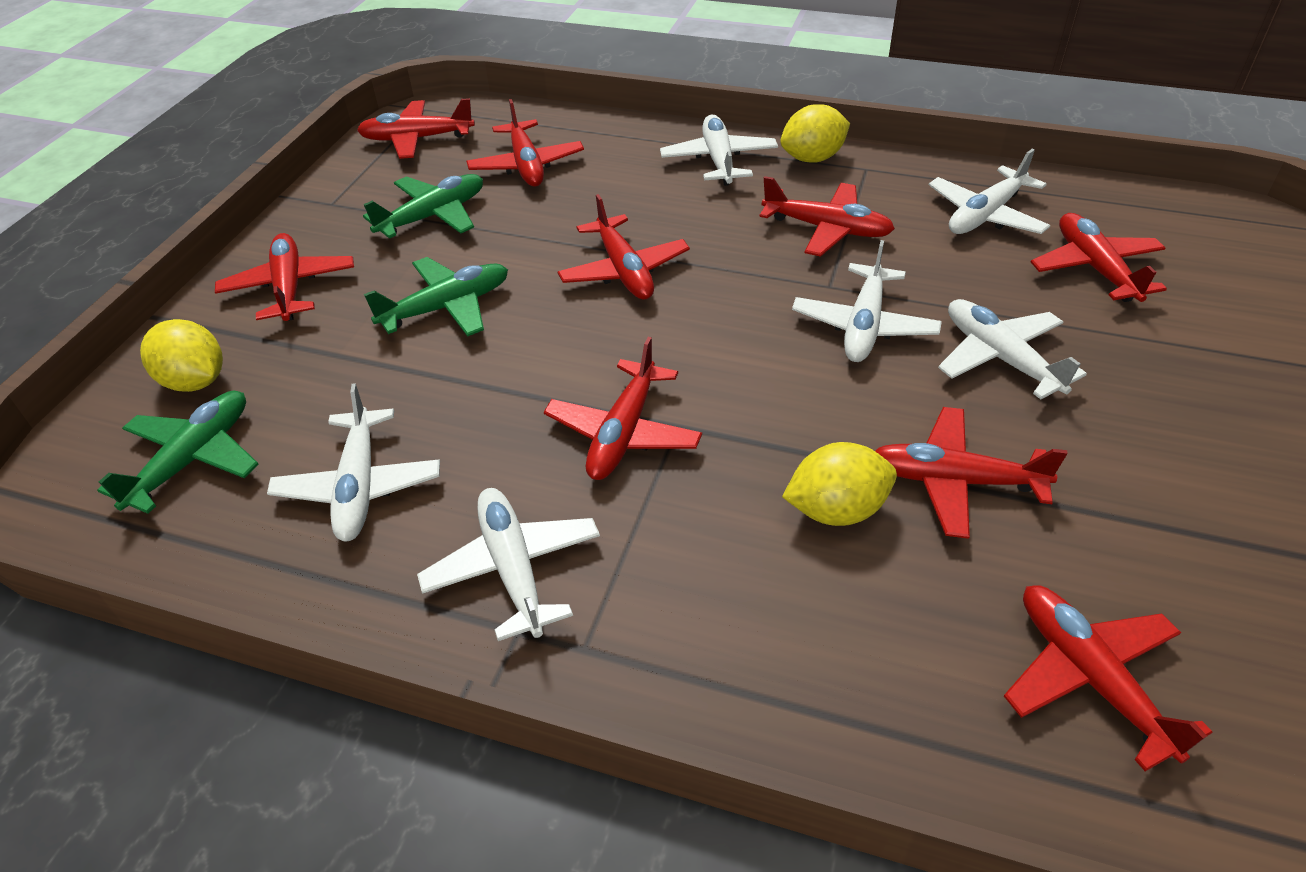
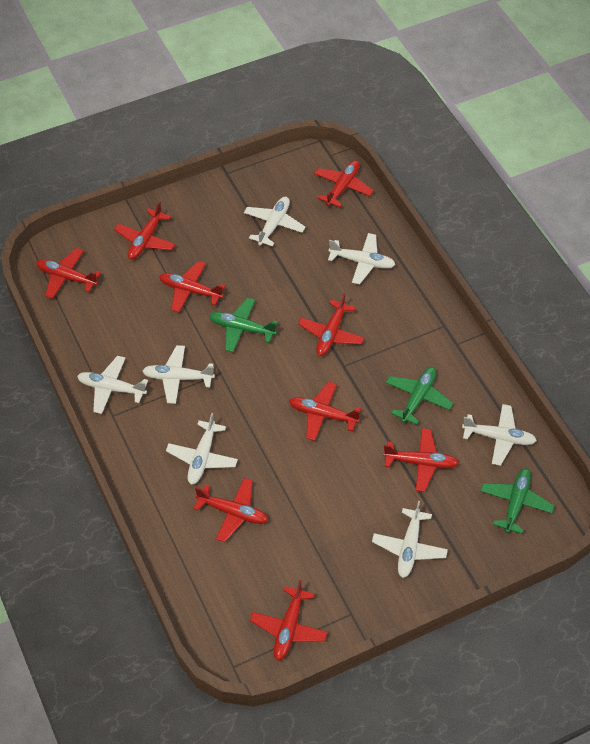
white plane: [267,383,440,541] [417,488,600,641] [660,115,778,186] [792,240,942,362] [929,149,1051,234] [938,299,1087,400] = 6 -> [77,356,148,414] [142,345,215,404] [166,413,238,485] [244,197,305,247] [328,233,395,285] [372,501,448,578] [462,404,537,466] = 7
yellow lemon: [140,319,223,392] [780,104,850,163] [782,442,897,526] = 3 -> none = 0

